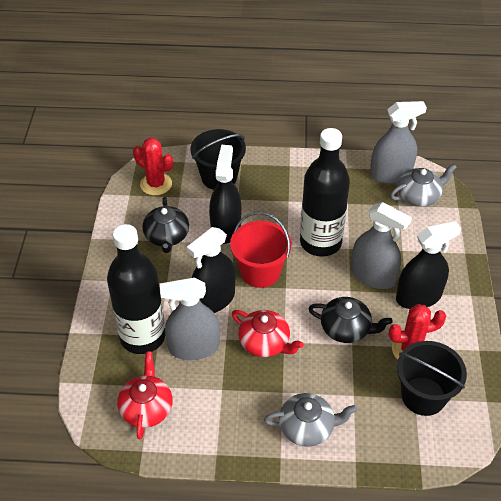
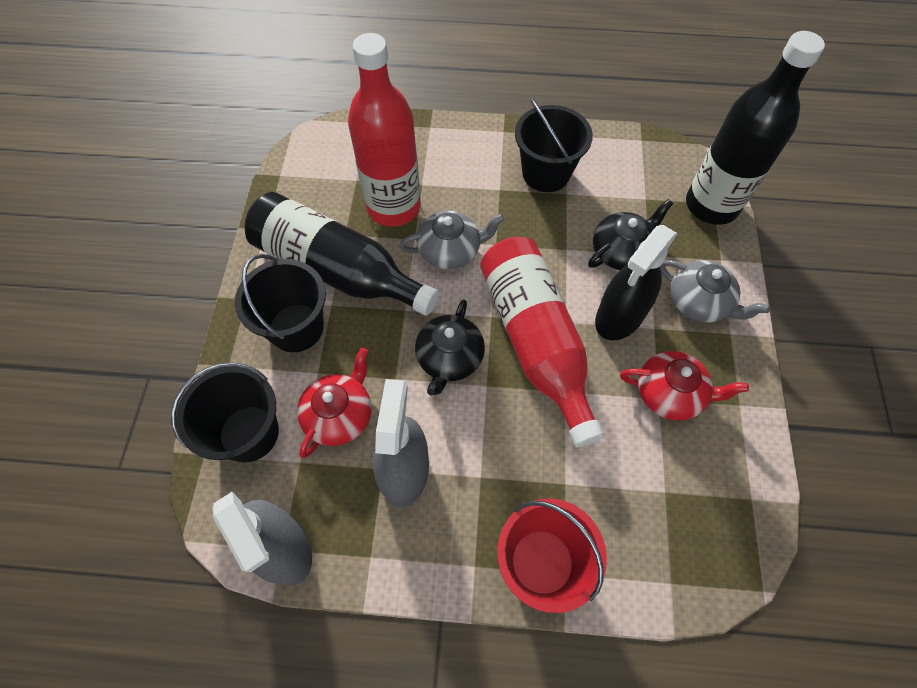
black bucket: [190,129,246,190] [397,341,467,416] = 2 -> [171,362,279,462] [235,254,326,352] [515,98,593,192] = 3
black spray bottle: [187,227,236,313] [209,145,241,244] [396,221,461,309] = 3 -> [595,225,678,340] = 1
grey spray bottle: [160,277,220,360] [351,202,412,289] [370,101,427,184] = 3 -> [213,492,312,586] [373,379,429,508] = 2
red bottle: none = 0 -> [348,33,421,227] [480,237,604,447] = 2
red cactus: [133,138,173,195] [389,304,446,359] = 2 -> none = 0

